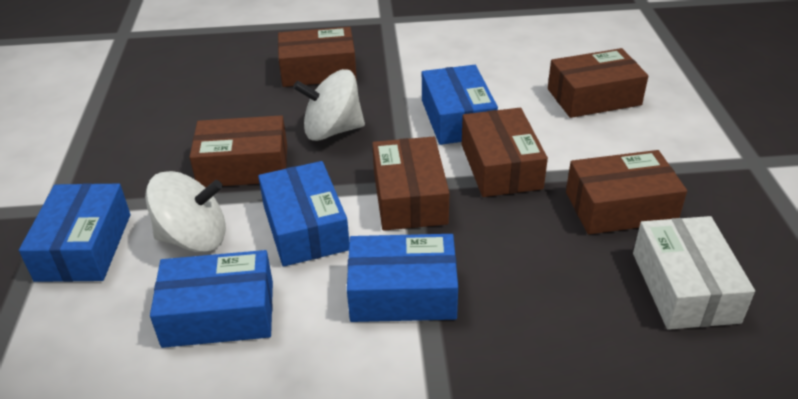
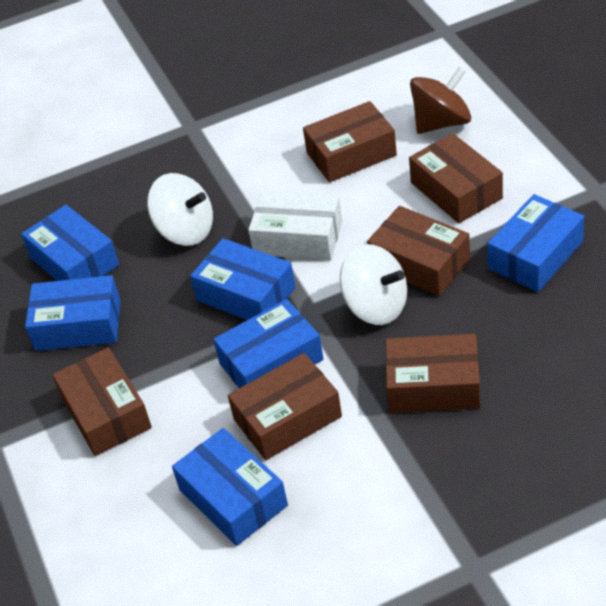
blue box: [19,183,130,282] [150,250,273,348] [258,161,349,267] [347,234,458,322] [422,65,498,145] = 5 -> [21,205,119,281] [25,275,121,351] [172,428,288,546] [190,238,296,320] [213,299,323,388] [487,194,584,292] = 6
brown spinning top: none = 0 -> [410,67,471,134] = 1

